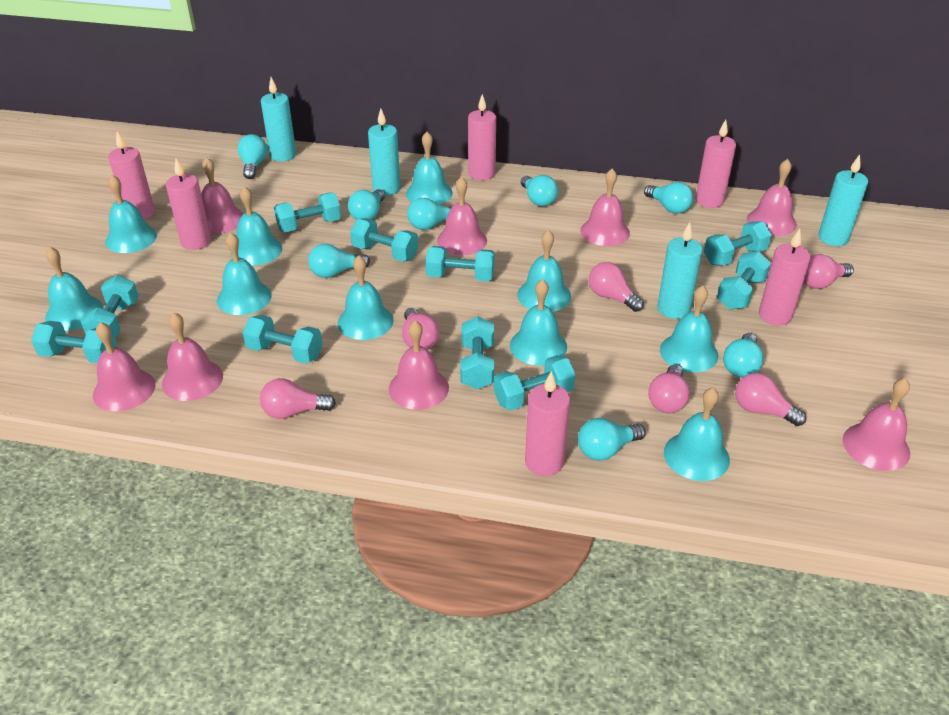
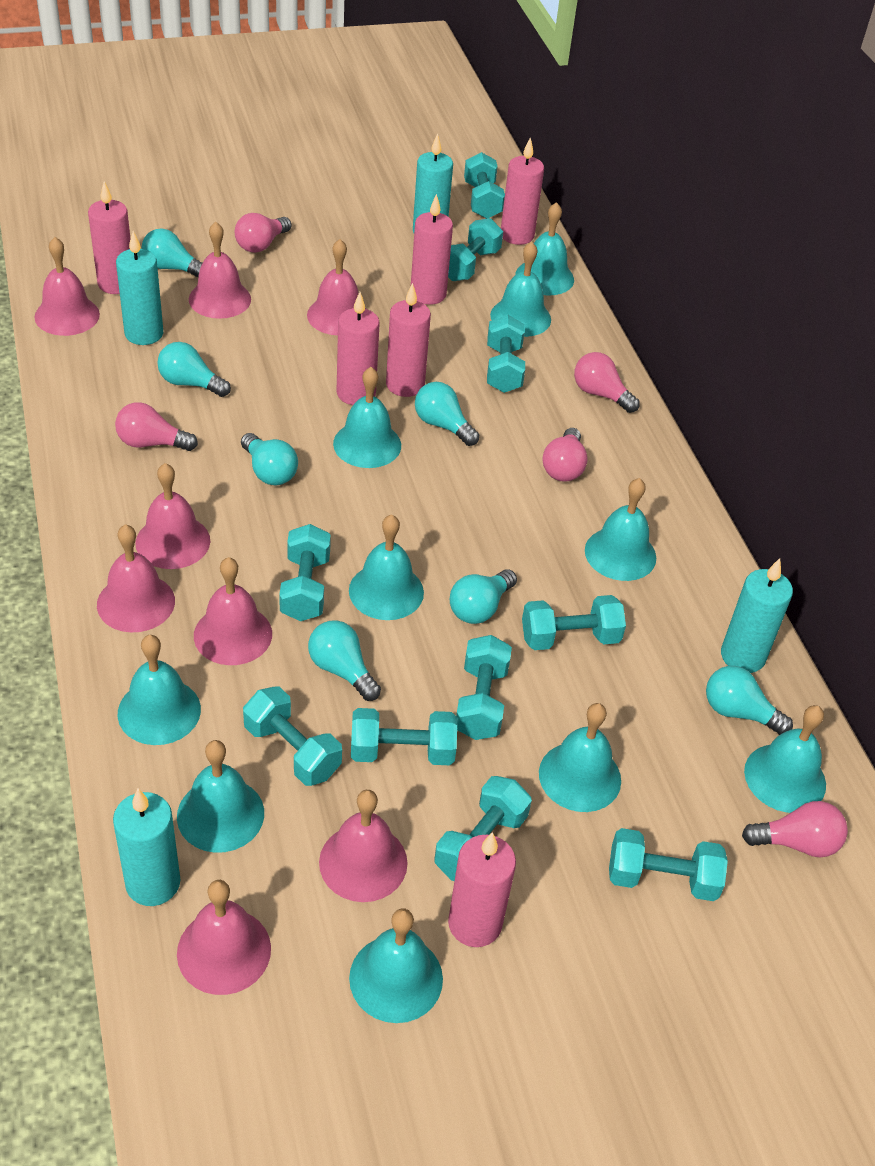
pink light bulb: [260,378,336,419] [402,308,439,350] [589,262,644,312] [648,364,690,413] [735,373,806,426] [804,254,854,289] = 6 -> [115,402,198,451] [235,213,291,253] [542,428,588,482] [574,352,640,413] [742,801,848,857] = 5
turquoise light bulb: [238,134,267,179] [308,244,370,278] [348,189,385,220] [407,198,452,230] [521,175,558,206] [578,418,646,461] [644,182,693,214] [723,333,764,377] = 8 -> [141,229,203,277] [157,342,231,397] [241,433,298,485] [308,620,381,701] [415,382,479,446] [450,569,517,624] [706,666,793,735] = 7

